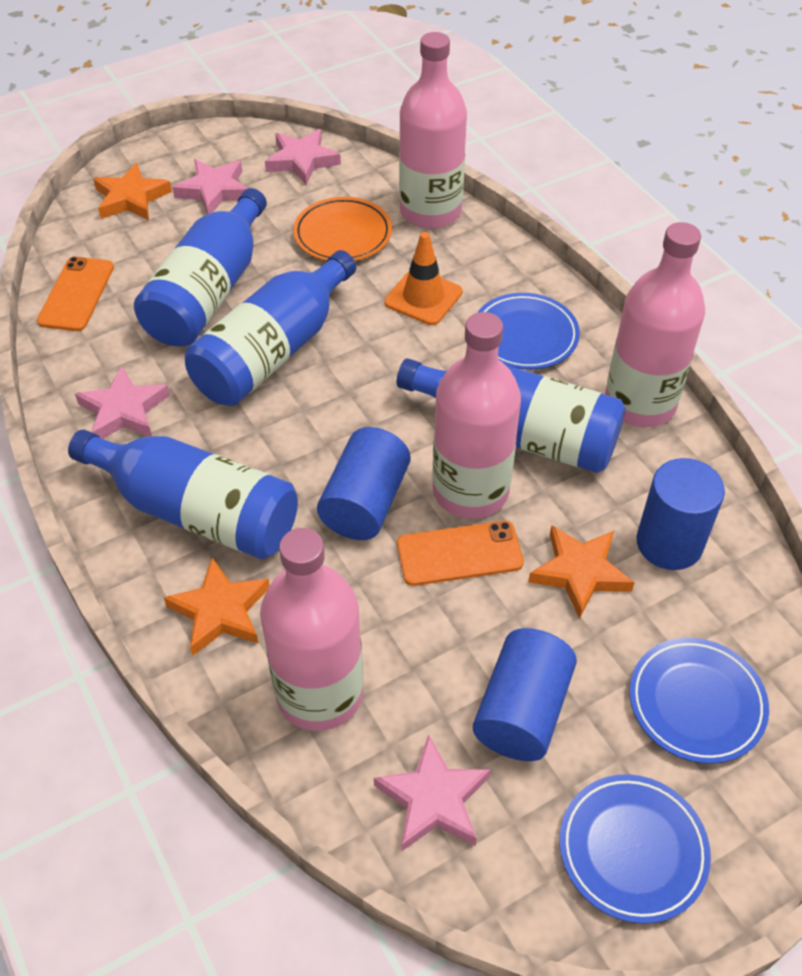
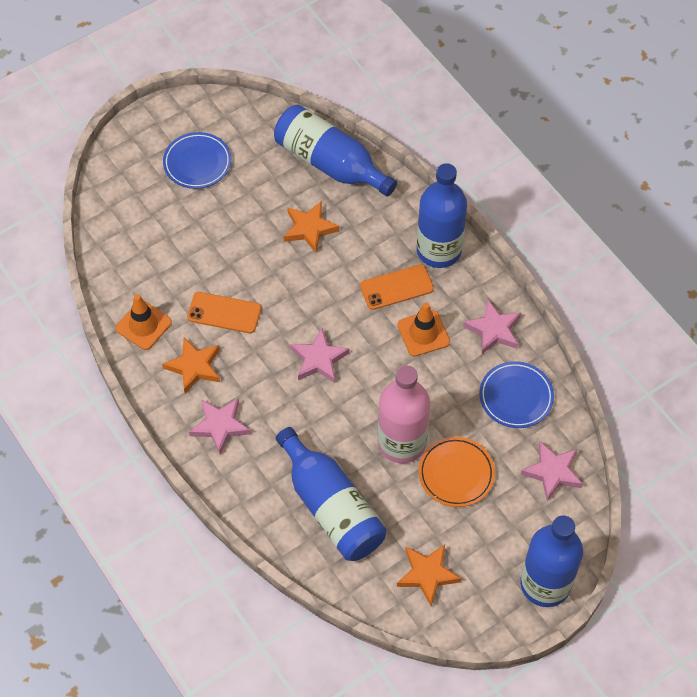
blue cylinder: [317,427,410,540] [473,628,577,761] [637,458,725,570] = 3 -> none = 0
blue plate: [477,293,580,370] [559,774,711,924] [629,638,769,764] = 3 -> [163,132,231,189] [479,361,554,428] = 2
orange traffic cone: [384,232,463,325] = 1 -> [115,294,172,350] [398,303,450,357] = 2
pink bottle: [260,528,363,731] [399,32,467,229] [432,312,521,519] [605,222,705,427] = 4 -> [378,366,430,464] = 1

